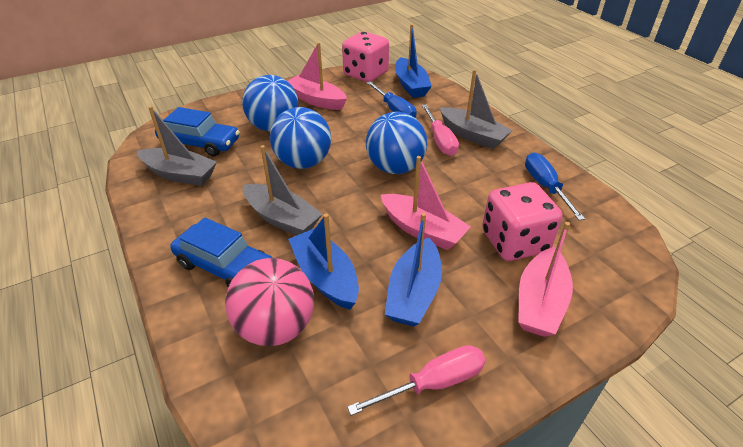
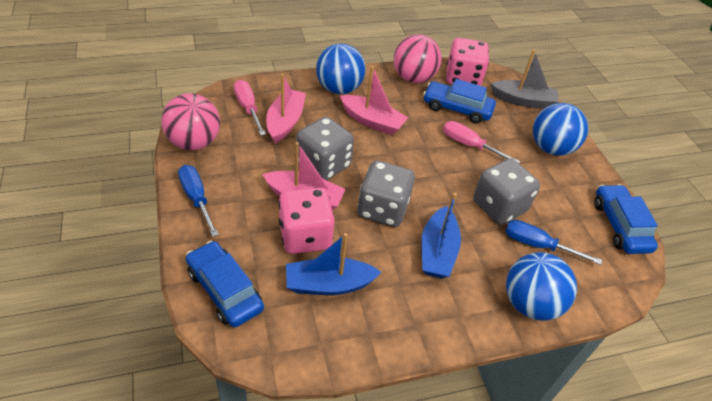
blue boat: [288,214,359,310] [385,213,442,327] [395,24,432,98] = 3 -> [286,233,381,295] [421,193,461,278] = 2
blue car: [155,107,240,156] [170,217,273,287] = 2 -> [186,241,264,327] [423,79,496,124] [594,184,658,254] = 3
grey boat: [137,106,217,186] [243,145,323,235] [440,69,513,149] = 3 -> [490,49,559,109] = 1
grey dice: none = 0 -> [296,117,354,180] [358,160,415,227] [473,158,540,225] = 3
pink ball: [225,258,314,346] = 1 -> [161,93,220,150] [394,34,441,83] = 2

